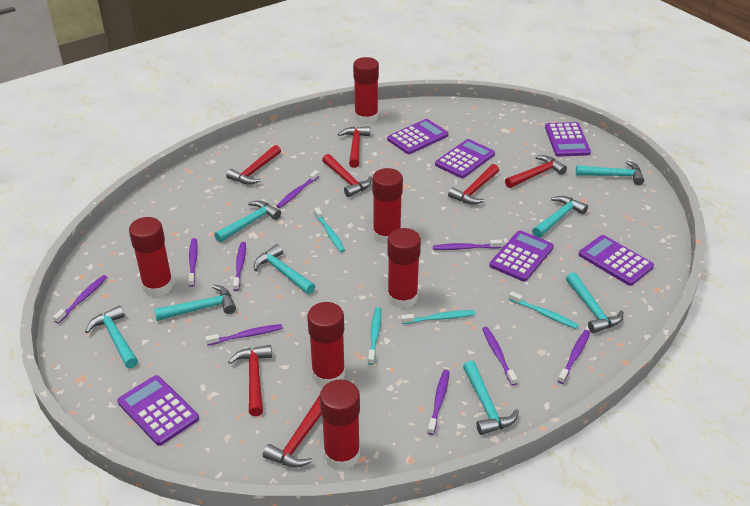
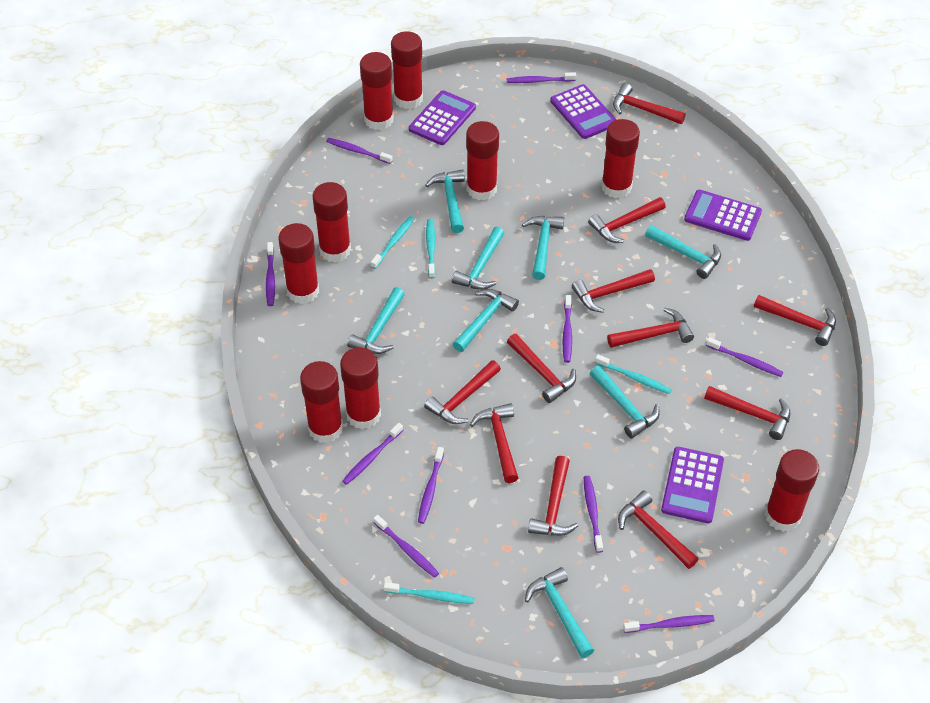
purple calculator: [117,375,199,446] [387,119,448,154] [435,139,495,178] [489,230,554,282] [545,122,591,156] [579,235,654,286] = 6 -> [409,90,476,145] [550,84,617,139] [661,447,724,523] [684,190,762,241] = 4
purple toothbrush: [53,275,107,324] [188,238,198,287] [205,324,283,346] [233,242,246,291] [277,170,319,208] [427,370,449,435] [433,240,502,250] [482,327,517,385] [558,330,590,384] = 9 -> [266,242,275,306] [326,138,393,164] [342,423,403,485] [373,515,439,578] [418,447,444,524] [507,72,576,83] [563,295,572,363] [584,476,603,553] [623,615,715,633] [706,337,783,377] = 10
red glue stick: [129,217,173,297] [307,302,345,386] [320,379,360,470] [353,57,379,124] [372,168,403,244] [387,228,421,309] = 6 -> [279,223,319,304] [300,361,343,443] [312,182,351,262] [340,348,381,429] [360,52,394,130] [391,31,423,109] [466,121,499,200] [601,119,640,198] [765,449,819,532] = 9
red hammer: [226,145,281,185] [228,345,272,416] [263,395,321,468] [322,154,372,197] [338,126,370,168] [448,164,499,204] [505,155,567,188] = 7 -> [424,360,501,424] [470,403,518,483] [507,334,576,403] [528,456,578,536] [572,269,655,313] [588,197,666,243] [607,308,694,348] [613,83,686,124] [618,490,698,569] [704,386,790,440] [754,295,836,346] = 11

